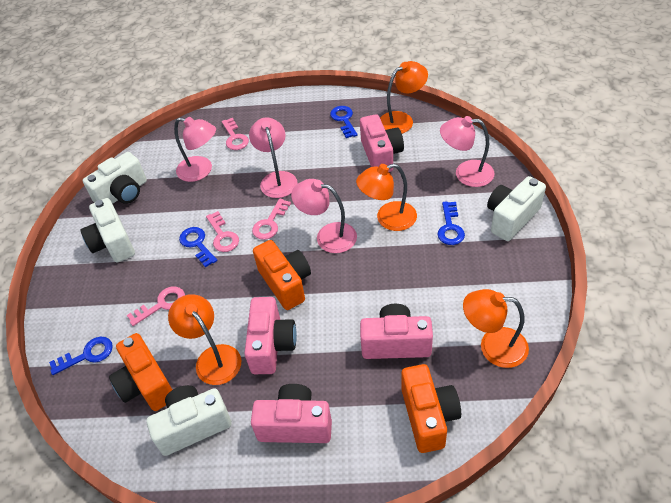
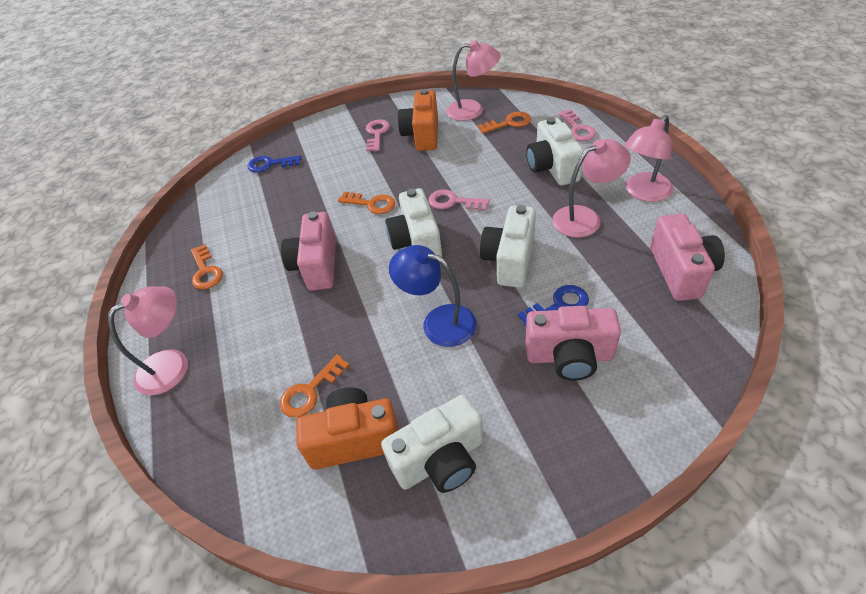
blue key: [49,337,113,375] [179,227,217,267] [330,106,358,138] [437,202,465,245] = 4 -> [247,155,301,173] [518,285,589,326] = 2
blue lamp: none = 0 -> [389,245,477,347] = 1
orange camera: [109,333,172,411] [253,240,311,310] [401,364,461,453] = 3 -> [296,387,399,470] [398,89,438,151] = 2
orange key: none = 0 -> [191,244,223,289] [280,355,350,417] [338,191,396,214] [478,112,531,133] = 4
orange lamp: [168,294,241,385] [356,164,417,231] [380,61,428,134] [463,289,529,368] = 4 -> none = 0
pink camera: [244,297,297,374] [251,384,332,443] [360,114,404,172] [360,304,433,359] = 4 -> [281,212,336,291] [526,306,621,381] [650,214,725,301] = 3
pink key: [127,286,185,326] [206,211,239,252] [222,118,249,150] [252,198,291,240] = 4 -> [366,120,390,151] [428,189,490,211] [558,109,596,141] = 3

